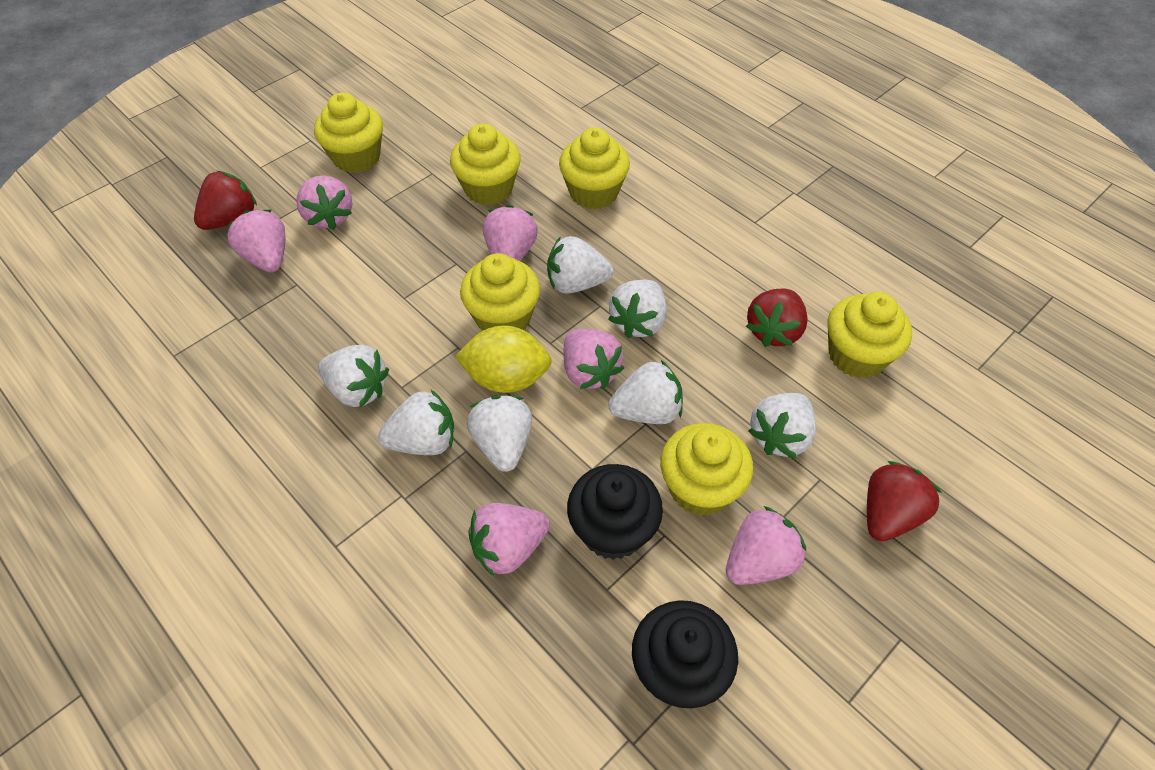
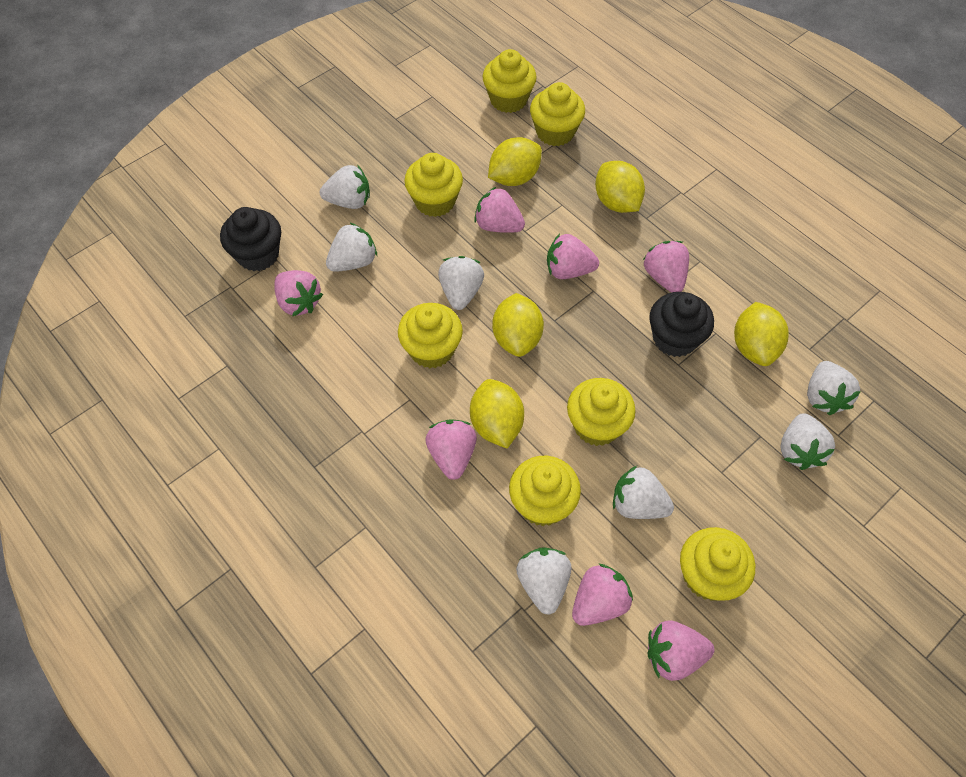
pink strawberry: [226,210,285,272] [296,175,353,230] [468,503,550,577] [483,205,538,261] [564,329,624,389] [726,506,806,585] = 6 -> [274,270,323,317] [425,419,477,480] [474,187,525,233] [547,234,599,279] [572,563,633,626] [643,241,689,293] [648,620,714,681] = 7
red strawberry: [194,171,257,230] [746,289,808,347] [867,461,942,541] = 3 -> none = 0
yellow cupcake: [314,92,383,173] [450,124,521,205] [460,253,540,331] [559,128,630,210] [660,423,753,516] [827,292,912,378] = 6 -> [398,303,463,368] [404,153,463,217] [482,49,537,113] [509,456,581,526] [530,82,585,146] [567,378,636,446] [680,527,755,601] = 7
yellow lemon: [454,325,552,393] = 1 -> [470,379,524,448] [488,137,542,186] [492,293,544,357] [595,161,645,213] [734,302,789,366] = 5

